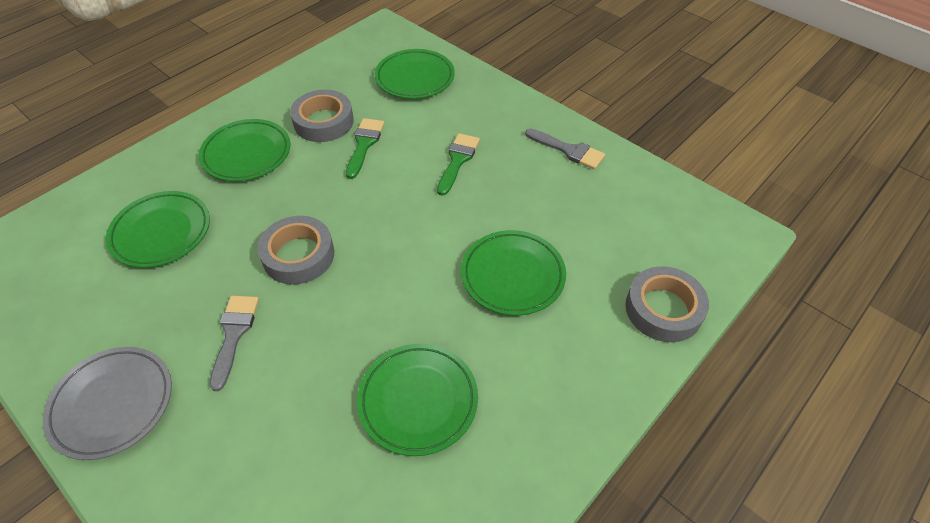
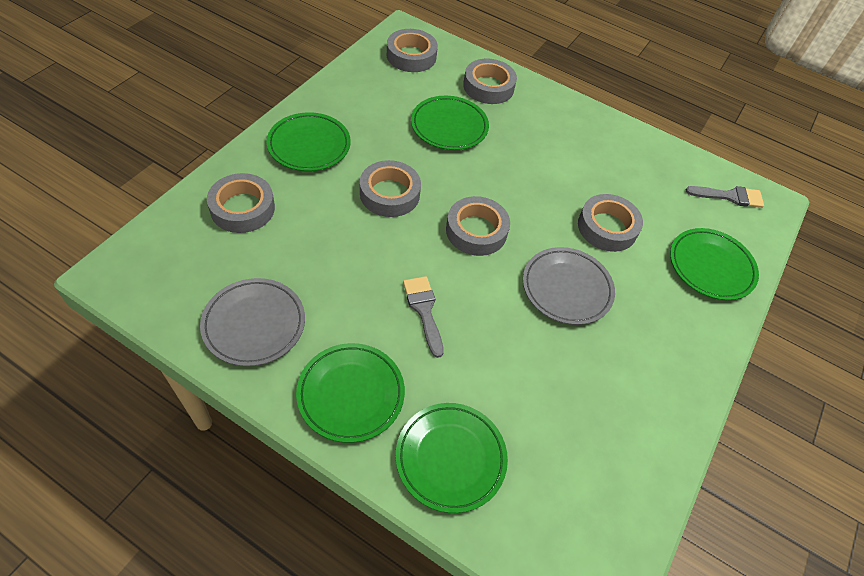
green brush: [346,118,384,179] [437,133,480,196] = 2 -> none = 0
grey plate: [43,347,172,460] = 1 -> [200,278,305,366] [523,247,615,325] = 2
grey tape: [257,216,334,285] [290,90,354,142] [625,266,709,342] = 3 -> [207,173,275,233] [360,160,421,217] [387,29,438,72] [446,196,510,256] [463,59,517,104] [578,194,643,252] = 6

